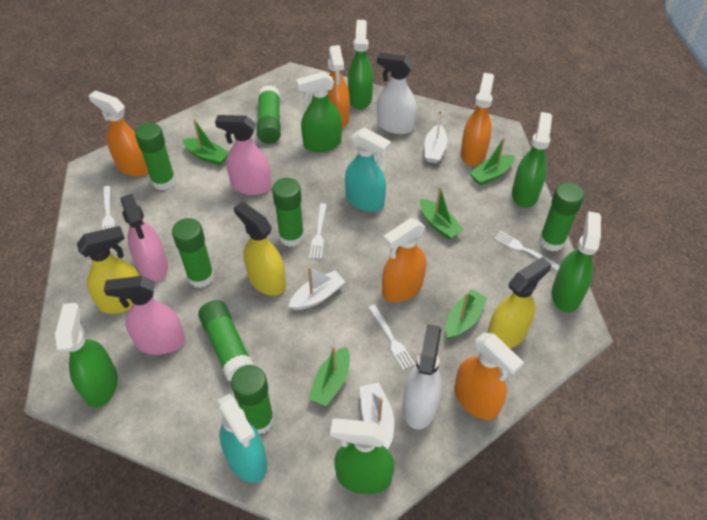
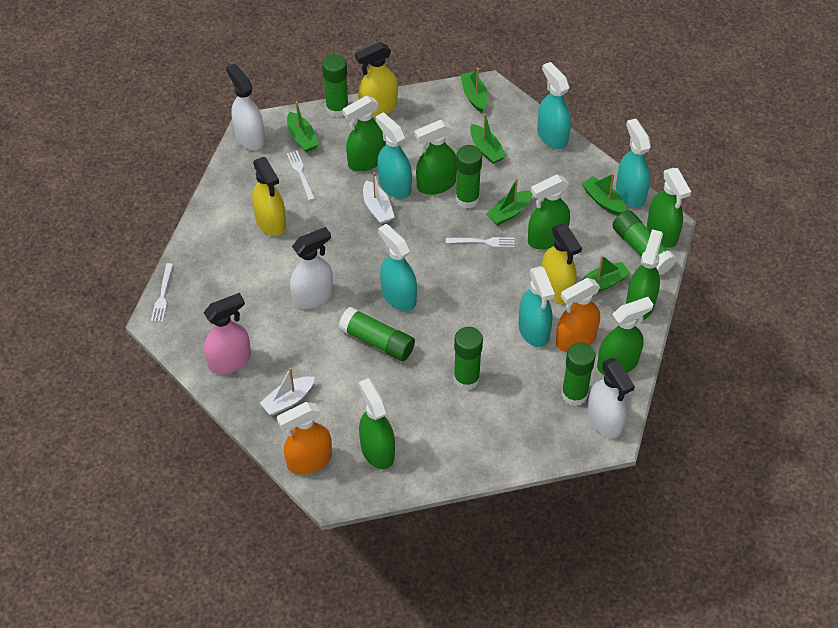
green boat: [182,119,229,166] [308,346,350,406] [420,186,464,240] [446,289,487,339] [470,137,515,186] = 5 -> [287,101,319,152] [460,68,488,113] [470,113,507,164] [486,178,532,225] [581,255,631,292] [582,173,626,216] = 6
green glue stick: [135,122,176,190] [172,218,214,288] [198,300,254,381] [231,365,274,434] [257,85,281,144] [272,178,304,247] [539,182,584,252] = 7 -> [322,54,349,117] [339,307,415,361] [454,327,483,390] [456,145,482,209] [561,342,596,406] [612,210,677,275] = 6
green spray bottle: [55,303,118,408] [296,72,342,152] [330,418,395,494] [348,20,373,109] [512,112,552,208] [552,211,601,312] = 6 -> [342,96,386,172] [359,378,395,469] [415,120,457,195] [528,175,570,249] [597,297,653,375] [626,229,663,321] [647,168,691,248] = 7
orange spray bottle: [89,91,148,176] [328,45,350,128] [382,218,426,302] [454,332,524,420] [461,73,494,166] = 5 -> [277,402,332,475] [556,278,600,352] = 2
pink spray bottle: [104,276,185,355] [120,194,168,282] [215,115,272,195] = 3 -> [203,293,251,374] = 1
turquoise spray bottle: [217,394,267,483] [345,128,391,212] = 2 -> [376,113,412,199] [378,224,417,311] [519,266,555,347] [537,62,571,149] [616,118,651,208] = 5
white boat: [288,267,345,310] [360,382,394,449] [424,110,447,163] = 3 -> [260,368,315,415] [363,172,395,224] = 2
white fork: [102,186,115,230] [309,203,327,259] [368,304,415,370] [494,231,560,271] = 4 -> [151,263,173,322] [287,151,315,201] [446,237,514,248] = 3
white spray bottle: [377,53,417,134] [403,324,442,429] = 2 -> [226,64,265,150] [290,227,333,309] [587,358,635,438] = 3

